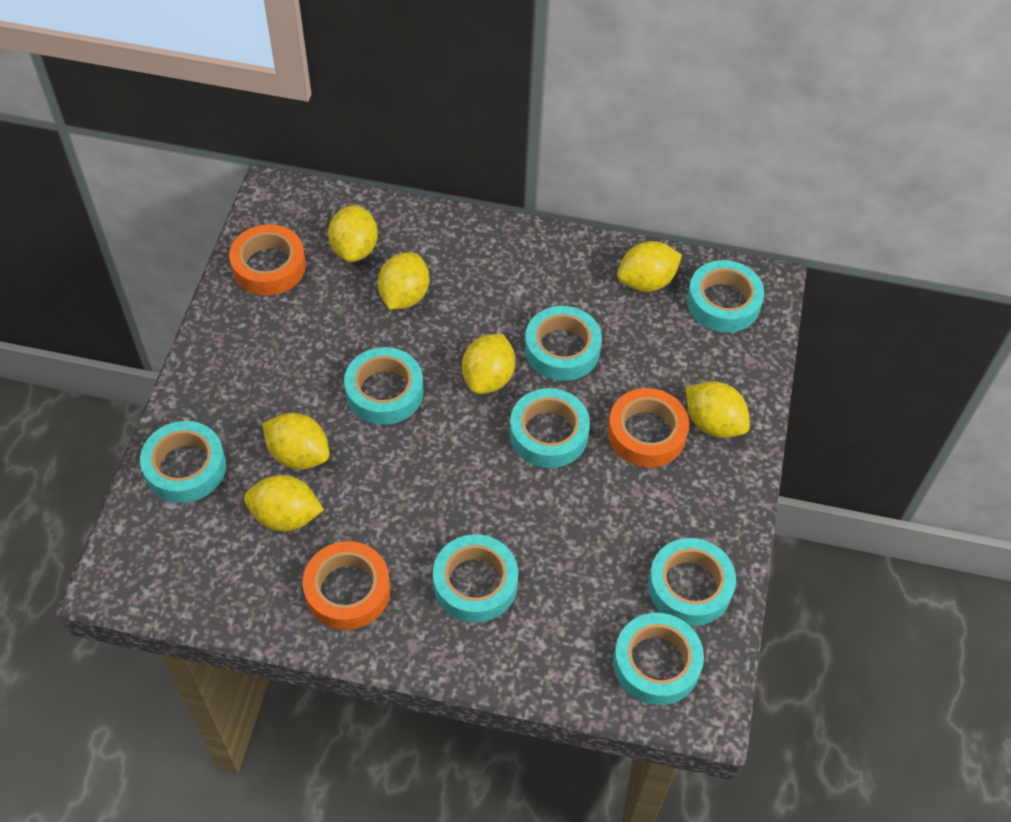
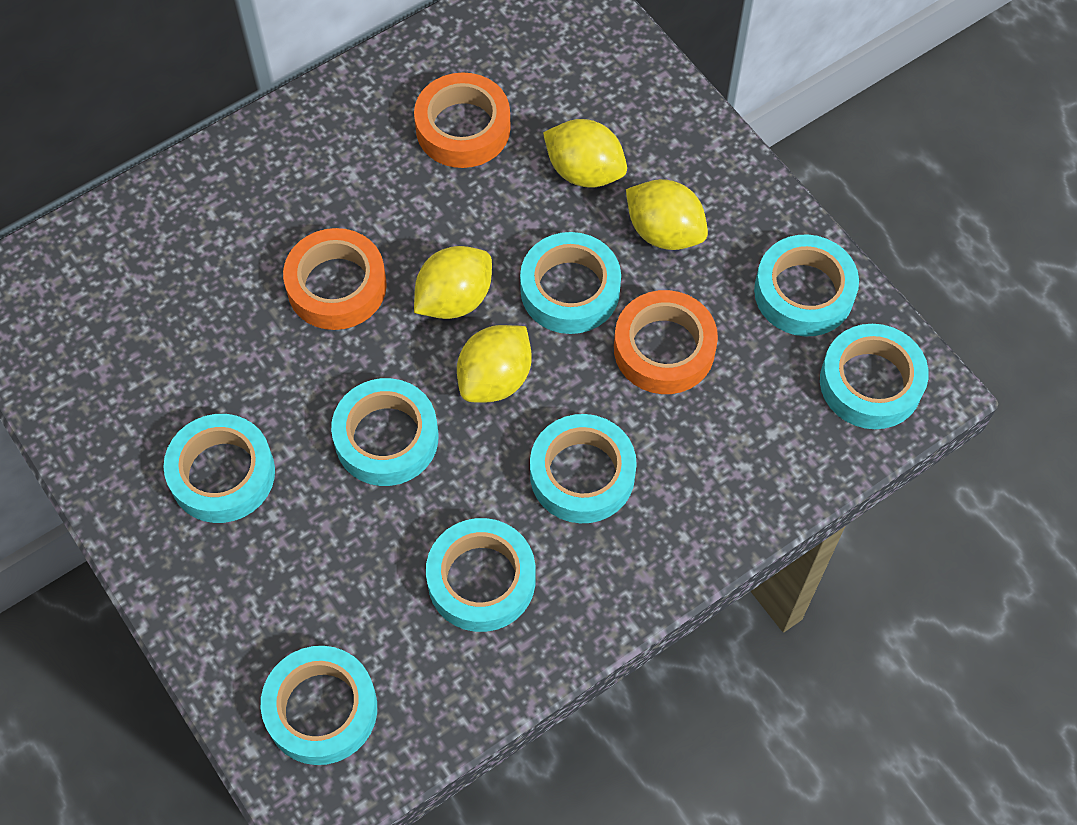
yellow lemon: [244,475,324,532] [263,413,330,469] [328,205,378,262] [378,252,429,309] [462,334,515,394] [617,241,682,292] [686,381,750,438] = 7 -> [414,246,492,319] [457,325,532,403] [543,119,627,188] [626,179,708,250] = 4

